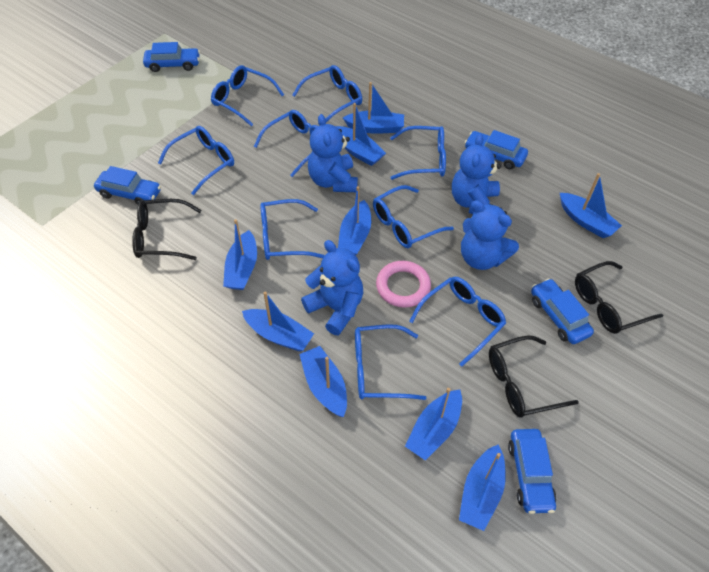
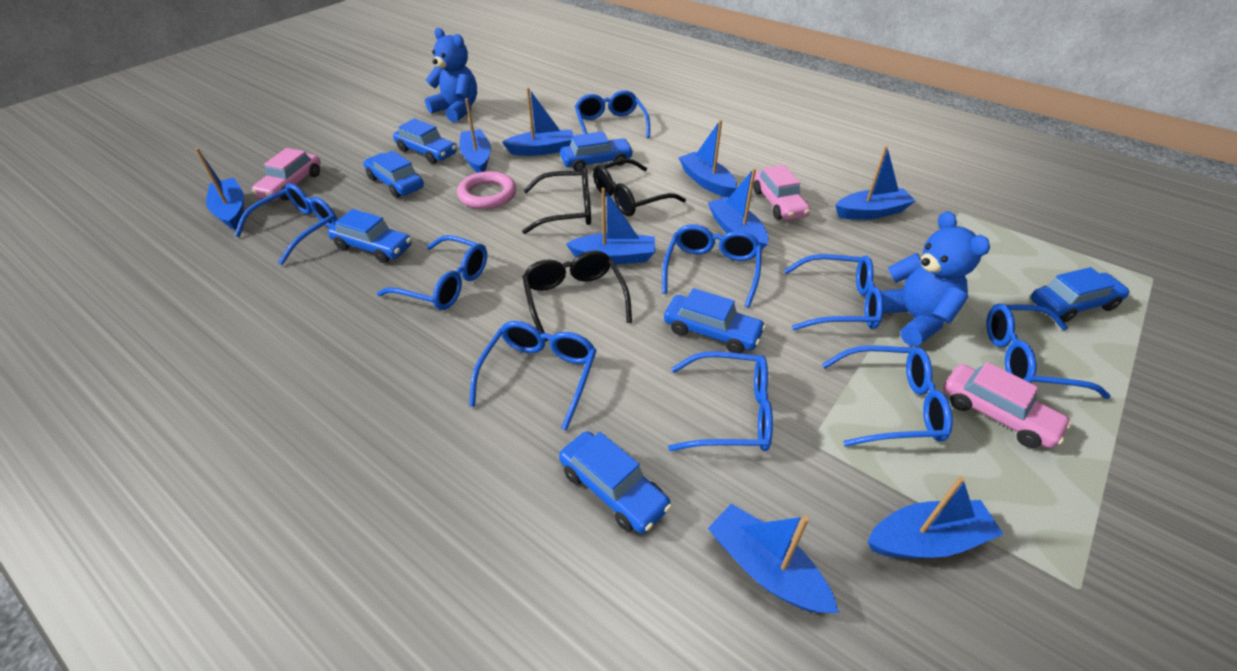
blue car: [94,166,161,205] [143,42,200,72] [465,130,528,169] [508,429,556,514] [531,278,594,344] = 5 -> [328,209,412,263] [363,151,424,198] [393,118,457,164] [559,431,672,534] [560,131,634,171] [664,288,766,353] [1031,267,1130,322] = 7
blue teddy bear: [301,240,363,335] [308,114,358,192] [452,134,501,214] [461,200,519,270] = 4 -> [425,28,477,123] [881,211,990,347] = 2
pink car: none = 0 -> [251,148,321,201] [753,165,810,220] [943,362,1072,448] = 3

